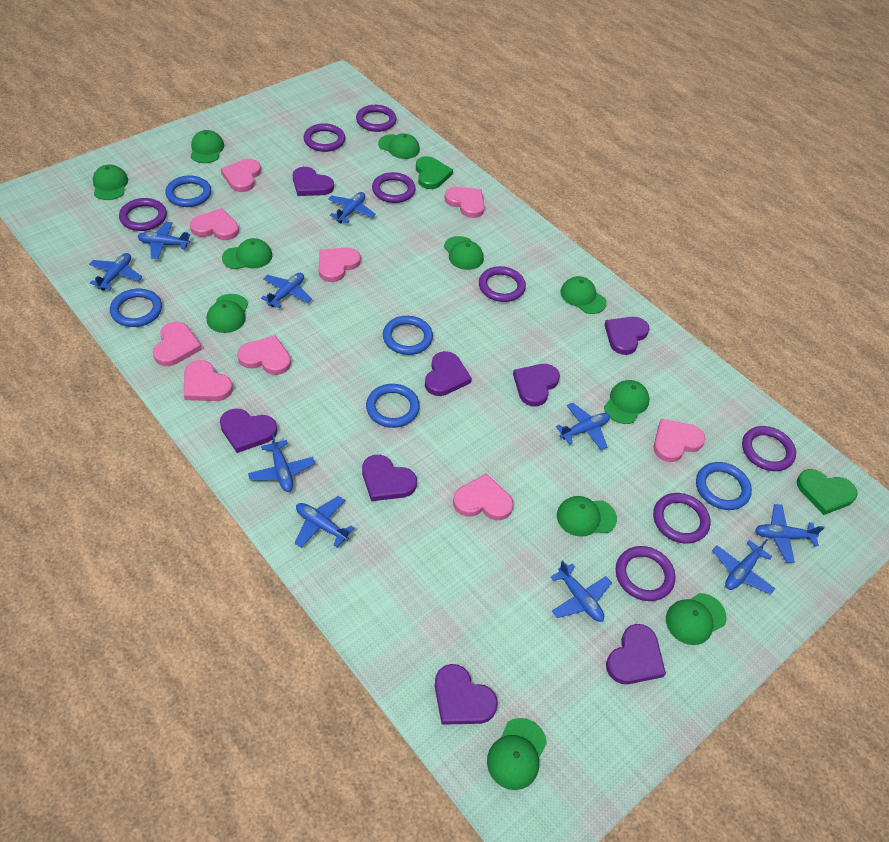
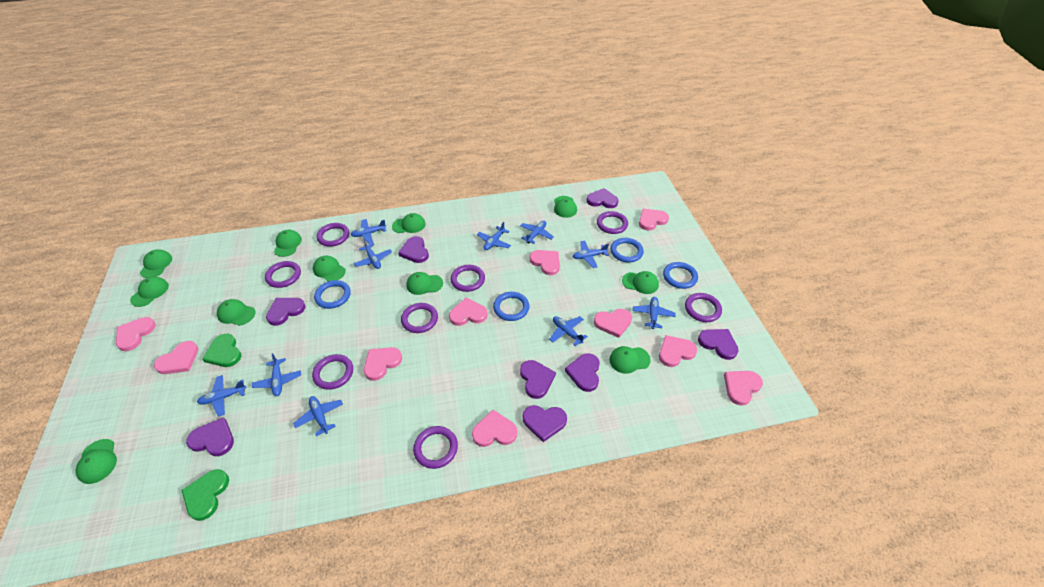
blue ring: [110,289,162,327] [165,175,211,207] [366,384,420,428] [383,316,433,355] [696,462,752,510] = 5 -> [314,280,351,309] [493,292,529,321] [610,238,644,262] [663,262,698,289] = 4
pink heart: [153,322,202,366] [184,360,233,401] [190,208,239,240] [221,159,261,192] [237,335,291,375] [318,248,361,282] [444,187,485,218] [453,474,514,520] [653,419,705,462] = 9 -> [116,317,156,351] [154,341,198,374] [364,347,402,381] [449,298,487,326] [472,410,517,447] [530,250,560,275] [594,309,632,338] [639,209,669,231] [659,335,697,367] [724,371,763,406] = 10

